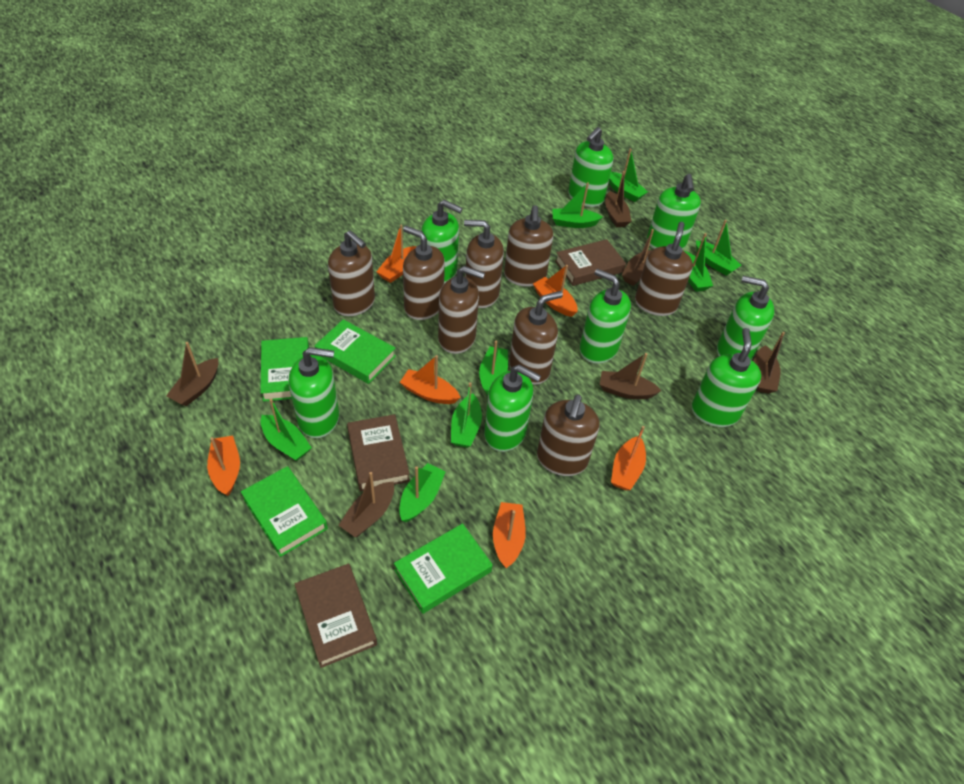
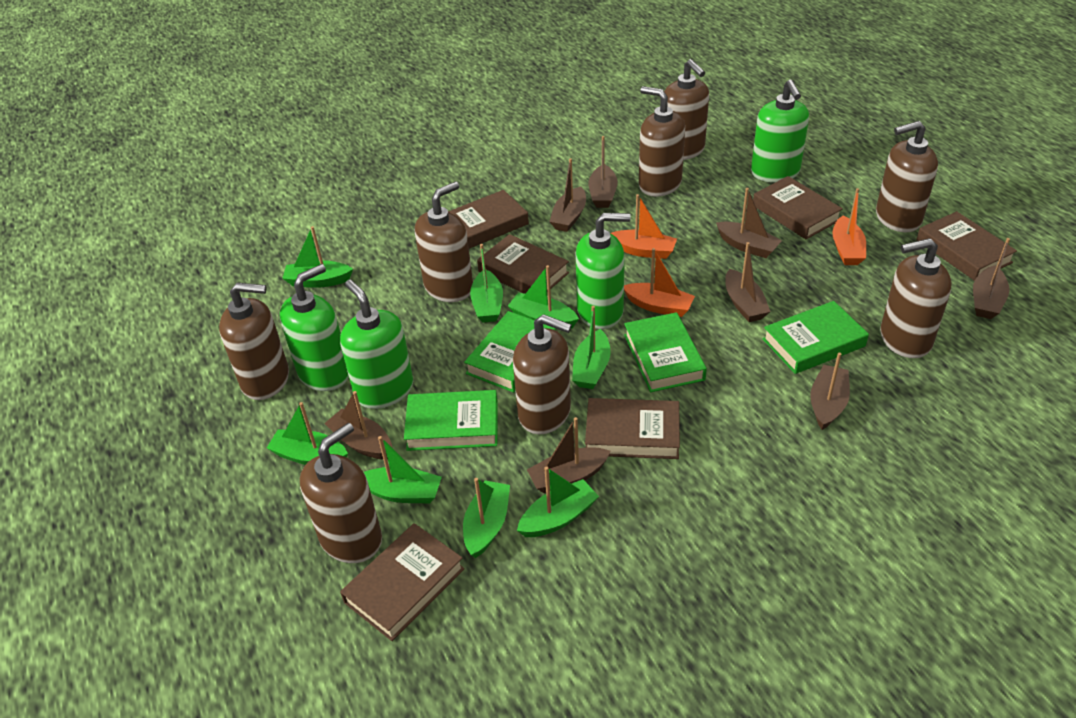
brown boat: [166,342,218,406] [338,472,394,537] [600,353,662,399] [605,171,632,227] [622,229,654,286] [753,332,785,394] = 6 -> [324,391,392,460] [527,417,611,493] [549,158,586,232] [588,136,618,208] [716,188,782,258] [725,242,771,322] [810,353,850,430] [973,238,1010,319] = 8
brown book: [295,564,377,668] [347,414,410,491] [555,239,626,286] = 3 -> [340,523,465,641] [448,190,529,249] [477,234,569,294] [585,398,680,459] [753,176,843,239] [916,211,1017,281] = 6
green soap dispenser: [289,347,339,438] [421,200,463,284] [484,365,541,452] [568,127,613,207] [579,269,631,364] [647,174,701,250] [691,328,761,427] [717,276,774,360] = 8 -> [280,264,349,391] [340,280,413,409] [575,213,631,329] [751,80,809,182] = 4
orange boat: [207,435,240,496] [377,224,416,283] [400,355,461,404] [493,502,526,568] [533,265,578,317] [611,426,646,490] = 6 -> [610,194,677,259] [624,248,695,317] [833,188,866,265] = 3

